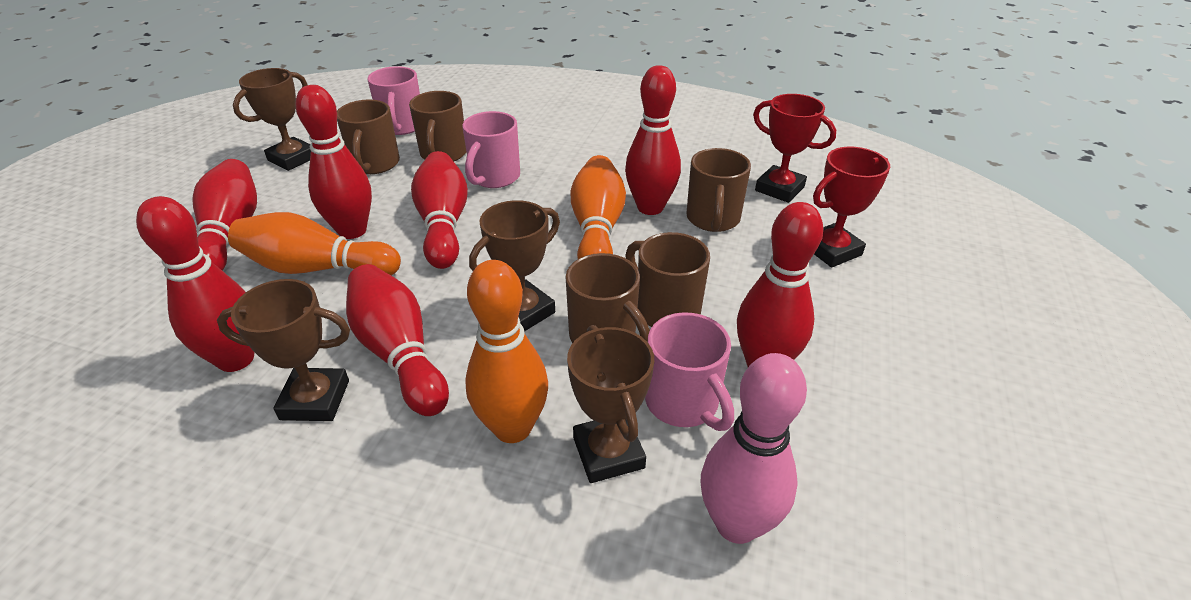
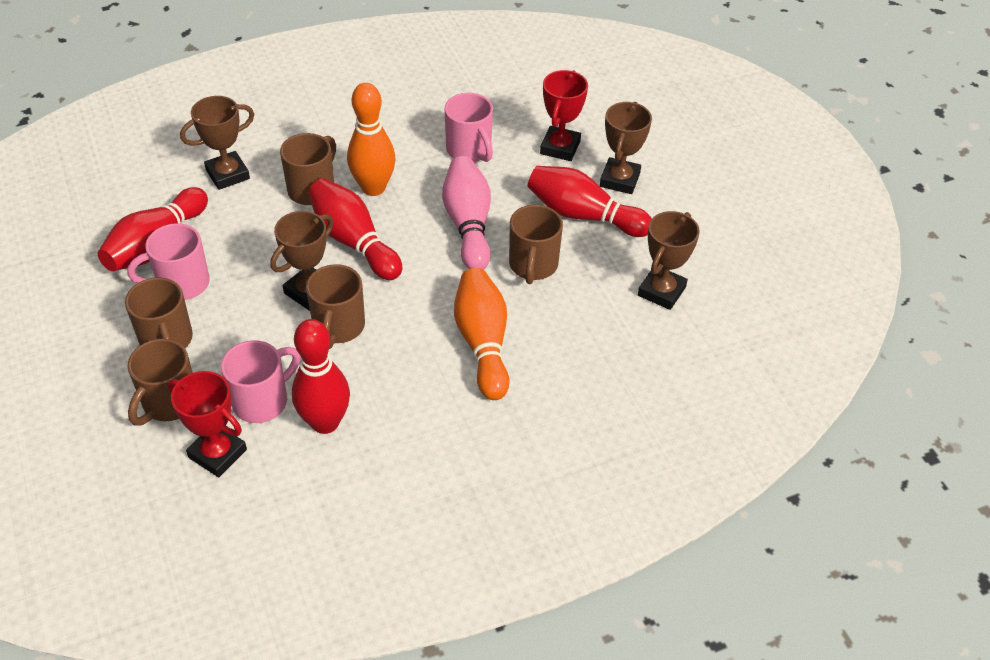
orange bowling pin: [228,212,401,275] [465,260,548,443] [570,155,626,259] = 3 -> [347,83,396,196] [454,268,510,400] = 2
red bowling pin: [136,196,254,372] [192,159,257,271] [295,85,372,239] [346,264,449,416] [411,151,468,269] [625,65,681,215] [737,202,823,367] = 7 -> [98,187,208,271] [292,319,350,434] [308,178,402,280] [527,166,652,237] = 4

